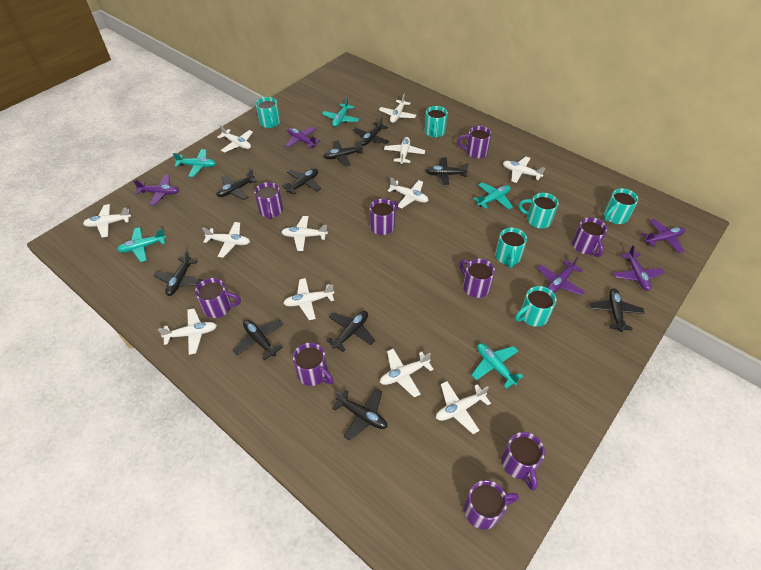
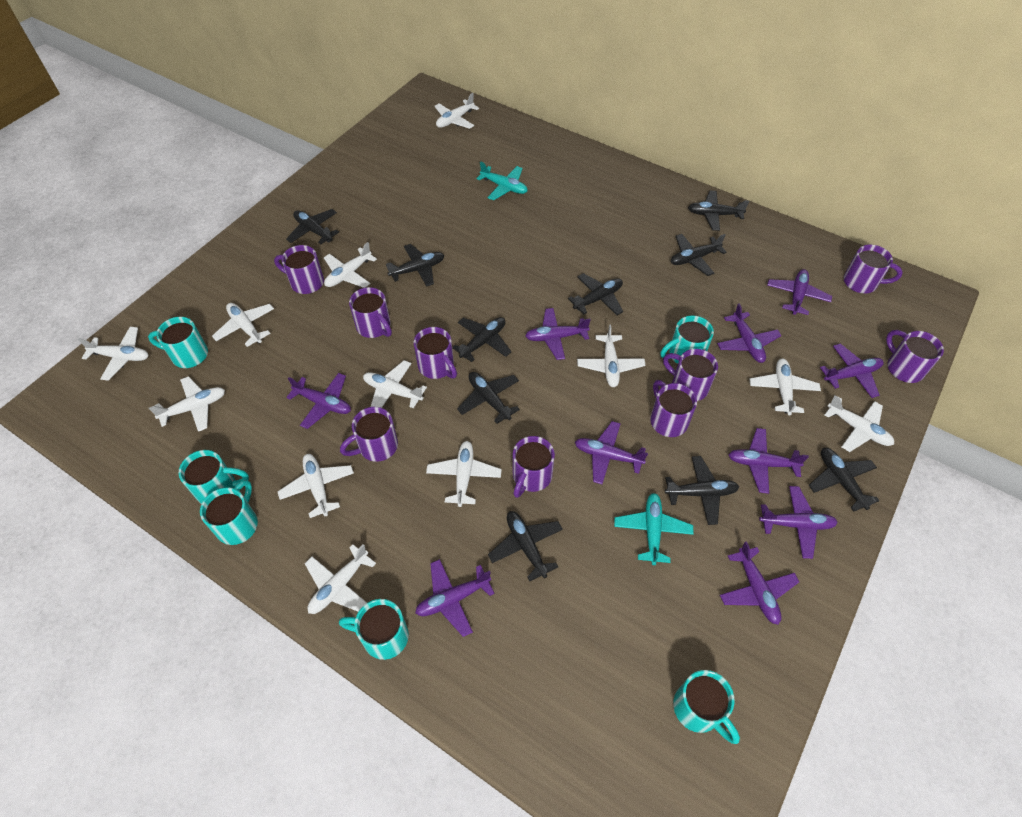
purple plane: [133,175,179,206] [285,127,320,148] [537,256,585,295] [614,245,664,291] [642,219,685,253] = 5 -> [286,373,351,429] [415,559,495,637] [525,308,591,360] [575,421,648,484] [717,304,782,363] [720,541,799,625] [729,428,809,494] [759,486,838,559] [767,269,832,315] [820,343,884,398] = 10
turquoise plane: [117,227,166,262] [173,149,216,177] [322,97,359,127] [472,343,523,389] [473,182,513,209] = 5 -> [476,161,528,201] [614,493,694,565] = 2

